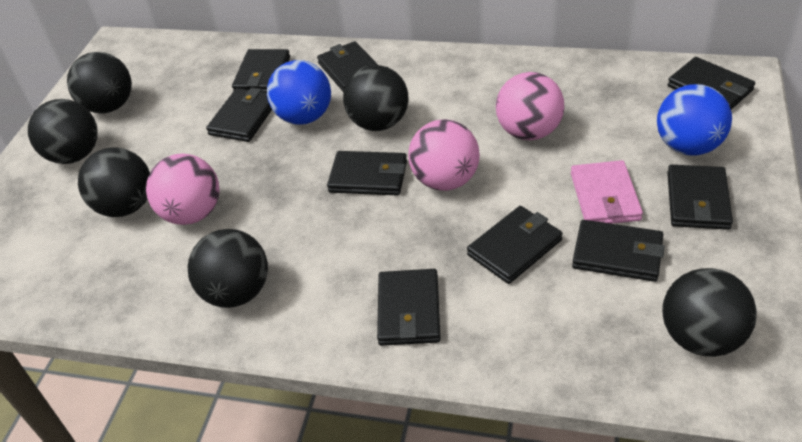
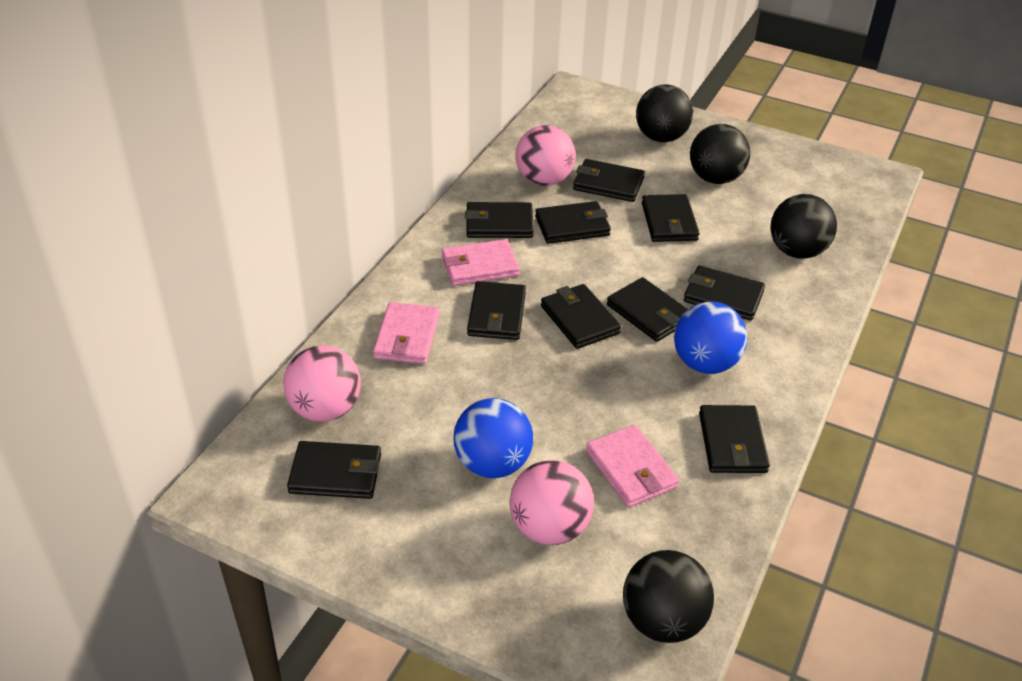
black ball: [28,99,98,164] [67,52,132,114] [78,147,150,217] [188,229,268,308] [343,65,408,131] [662,268,757,357] = 6 -> [623,550,714,643] [636,84,693,142] [690,124,750,184] [770,194,837,259] = 4
black wallet: [206,87,272,142] [232,49,290,93] [317,41,378,92] [327,151,407,195] [377,269,441,346] [467,206,563,284] [572,220,665,282] [667,165,733,230] [668,57,755,110] = 9 -> [287,441,381,499] [465,202,534,238] [467,281,526,340] [535,201,611,244] [541,284,621,349] [573,159,645,202] [607,277,688,342] [642,194,700,242] [684,266,765,320] [699,405,770,473] = 10
pink wallet: [571,160,643,224] = 1 -> [373,302,439,364] [442,239,520,286] [586,425,679,507] = 3

